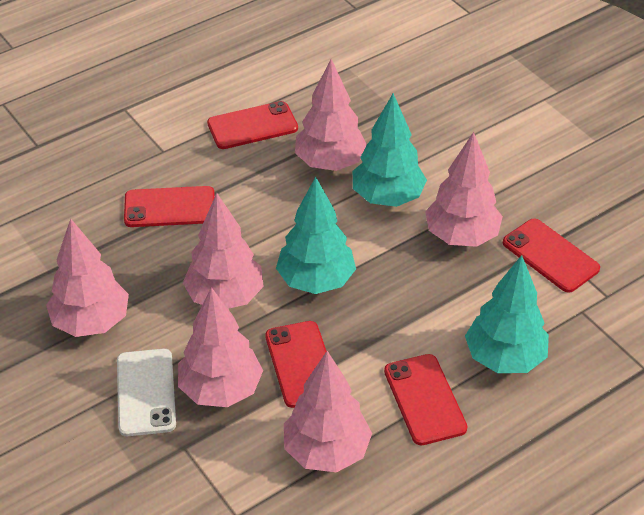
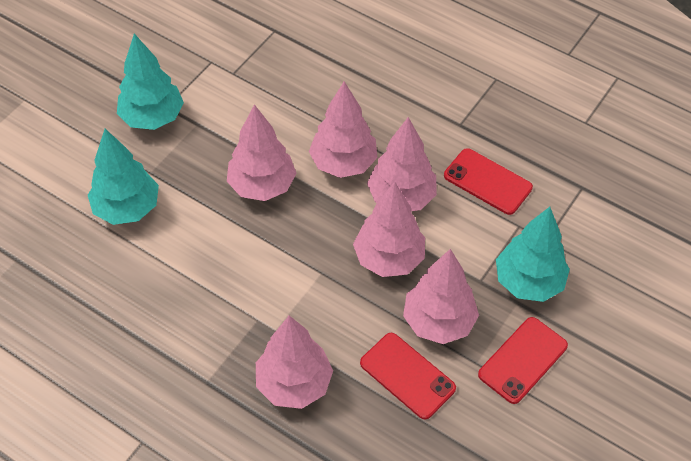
red phone: [124,186,215,227] [207,101,298,149] [265,321,326,408] [384,354,467,445] [503,219,600,293] = 5 -> [360,333,456,419] [444,148,533,215] [478,317,568,404] = 3
white phone: [117,349,176,436] = 1 -> none = 0

